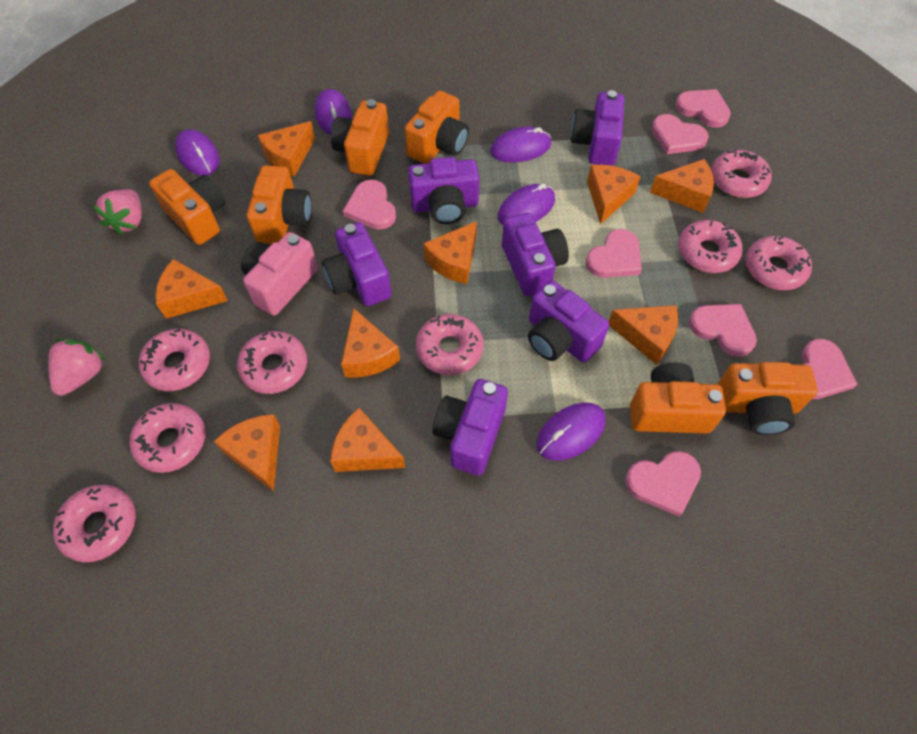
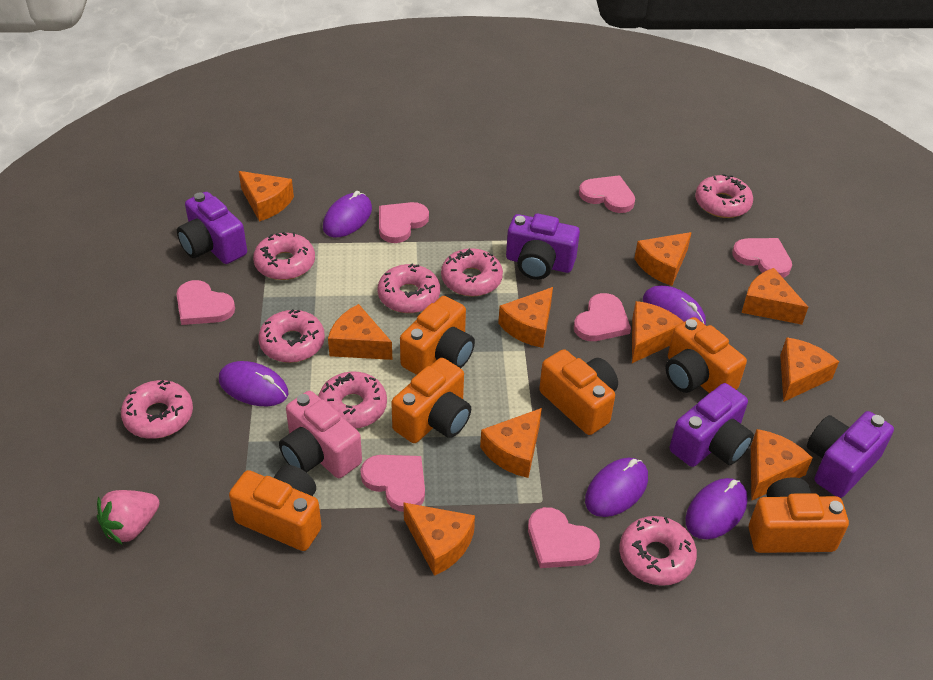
orange cheese: [155,259,228,319] [214,414,280,491] [258,121,315,176] [330,408,405,472] [341,309,400,378] [423,221,477,284] [587,165,641,224] [609,305,678,365] [650,159,714,213] = 9 -> [239,171,294,222] [328,304,392,360] [404,503,475,576] [480,408,542,478] [498,287,553,348] [632,301,684,363] [634,232,692,286] [742,268,808,325] [751,429,812,501] [780,337,839,402] = 10
pink strawberry: [48,339,106,396] [93,189,142,235] = 2 -> [97,490,160,544] = 1
purple camera: [322,222,391,306] [408,157,479,224] [432,379,508,476] [502,213,569,296] [528,281,609,363] [571,90,625,166] = 6 -> [177,192,247,264] [506,214,580,280] [670,383,754,467] [807,411,894,498] = 4

